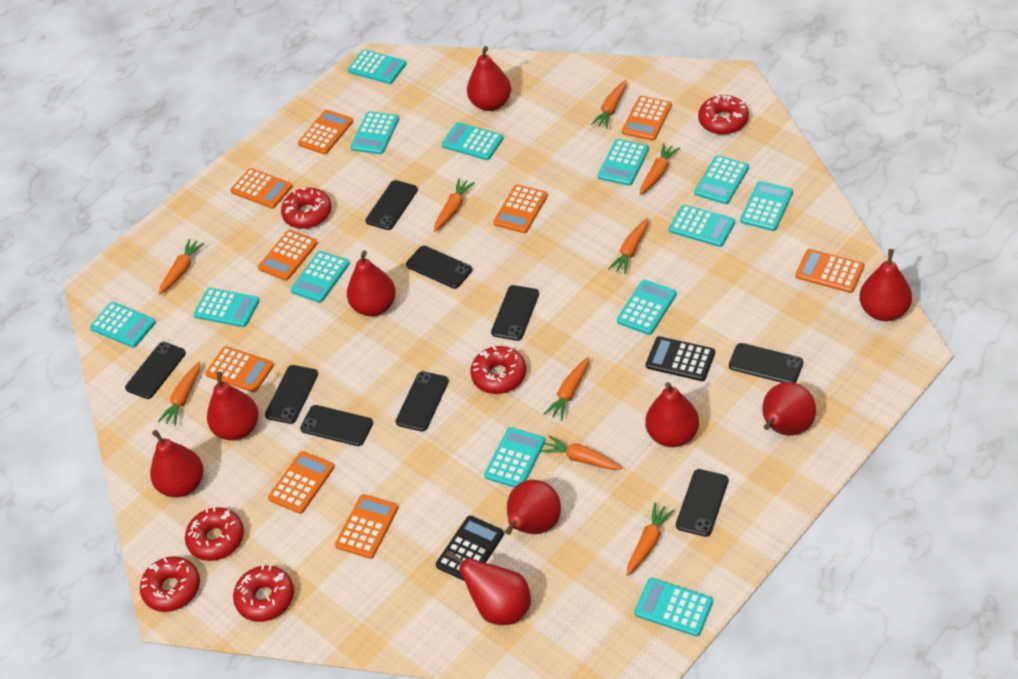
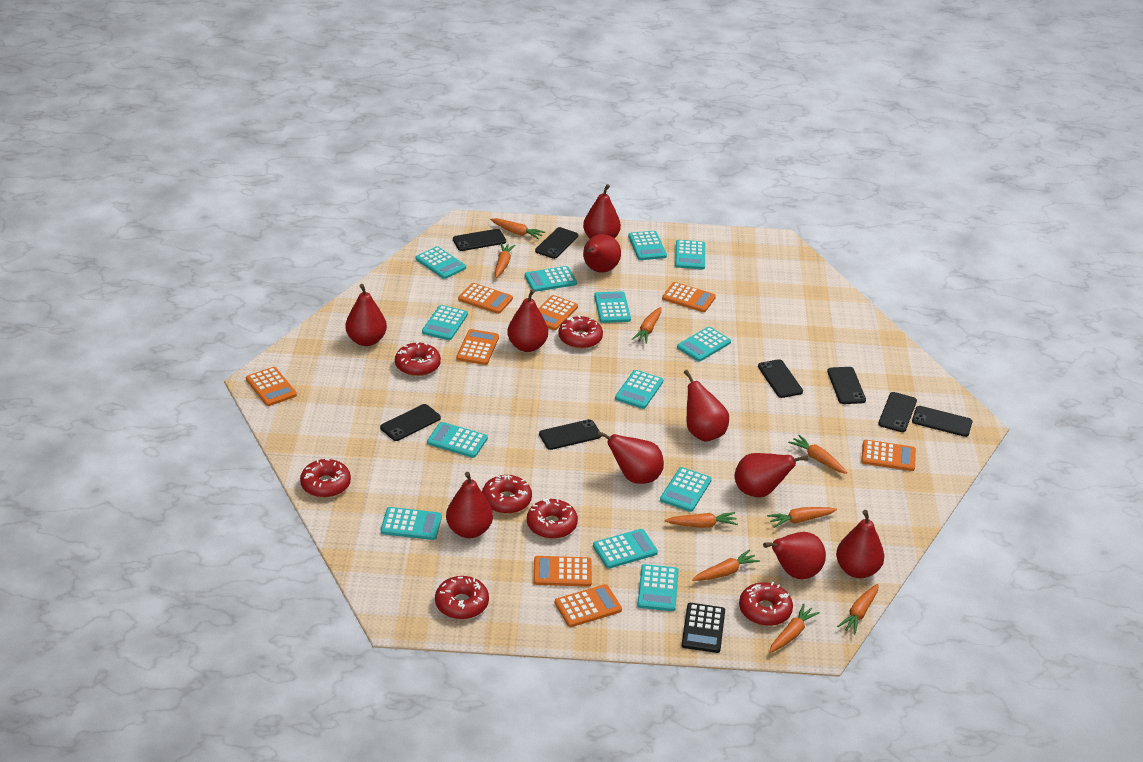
black calculator: [436,516,504,581] [646,336,715,381] = 2 -> [682,603,725,653] = 1
black phone: [125,342,186,399] [265,365,318,424] [300,405,373,446] [365,180,418,230] [396,371,449,431] [406,246,472,289] [491,285,539,341] [676,469,728,537] [729,343,803,383] = 9 -> [380,404,441,441] [453,229,506,251] [535,227,578,259] [539,419,601,450] [758,359,803,398] [827,367,866,404] [878,392,917,432] [912,406,973,437] = 8
orange calculator: [205,346,274,393] [230,168,293,209] [258,230,318,281] [268,451,334,514] [298,110,353,155] [335,494,398,559] [493,185,548,233] [622,96,672,141] [795,249,864,293] = 9 -> [246,367,297,406] [456,329,499,365] [458,283,513,314] [533,556,592,587] [538,295,578,330] [555,584,622,627] [662,282,716,312] [861,440,916,471] = 8
red donut: [140,556,200,612] [185,507,244,561] [233,565,294,622] [281,188,332,229] [470,346,526,394] [698,95,749,135] = 6 -> [300,458,351,498] [395,341,441,376] [435,576,489,619] [482,475,532,514] [527,498,578,539] [558,315,603,349] [739,582,793,626] = 7
red pear: [150,430,203,497] [207,371,259,441] [347,250,396,316] [446,551,531,625] [467,46,511,111] [505,480,561,535] [645,382,699,447] [762,382,816,436] [859,249,912,321] = 9 -> [345,284,387,346] [446,472,493,538] [507,289,548,352] [583,184,621,238] [583,234,621,273] [597,431,664,484] [684,370,729,442] [734,453,808,497] [763,532,826,579] [836,510,884,578] = 10

